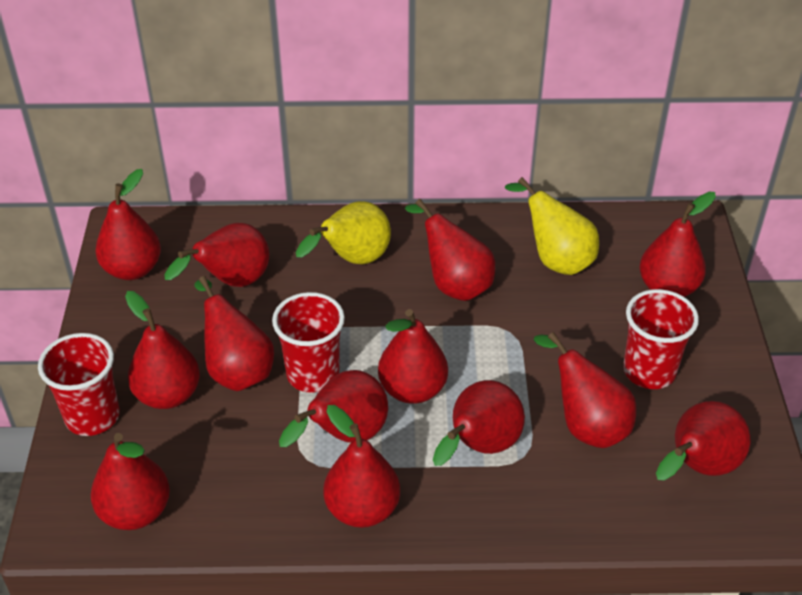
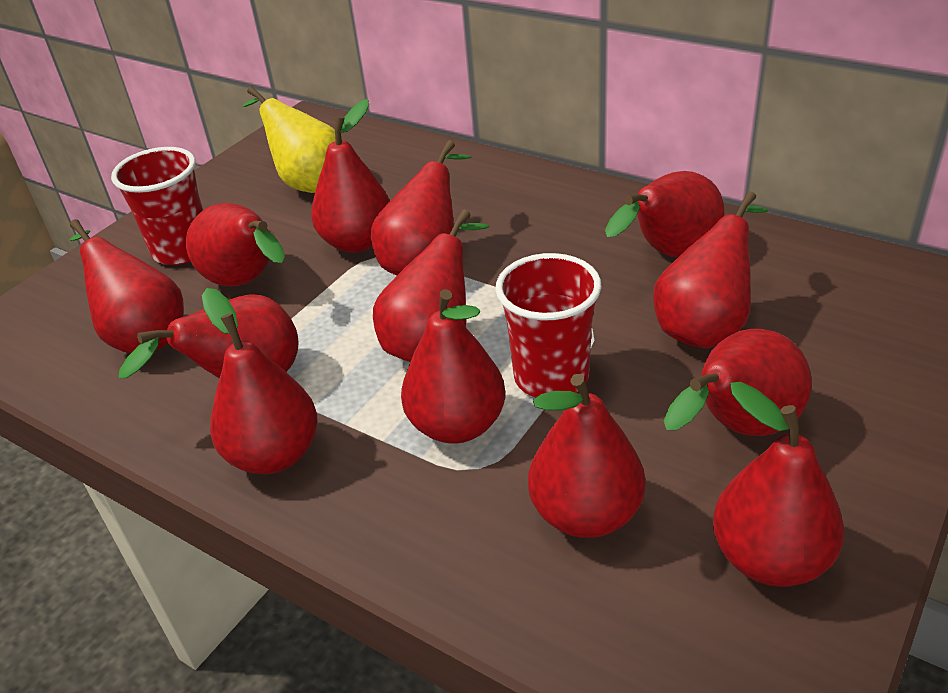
red cup: [38,333,120,436] [272,292,345,393] [623,289,699,389] = 3 -> [111,147,203,265] [495,253,601,397] = 2
yellow pear: [296,201,391,264] [505,177,599,275] = 2 -> [242,86,343,193] = 1

